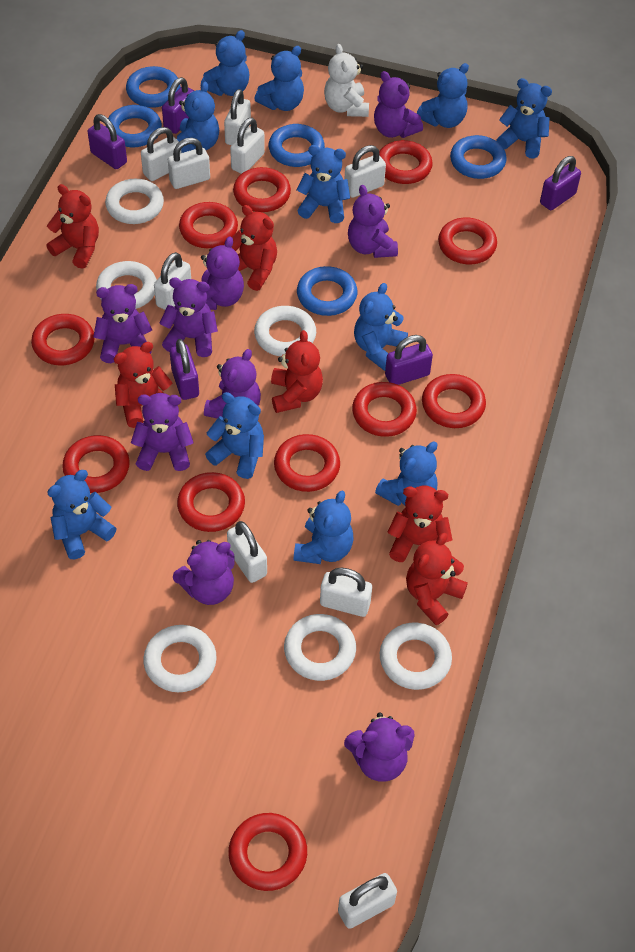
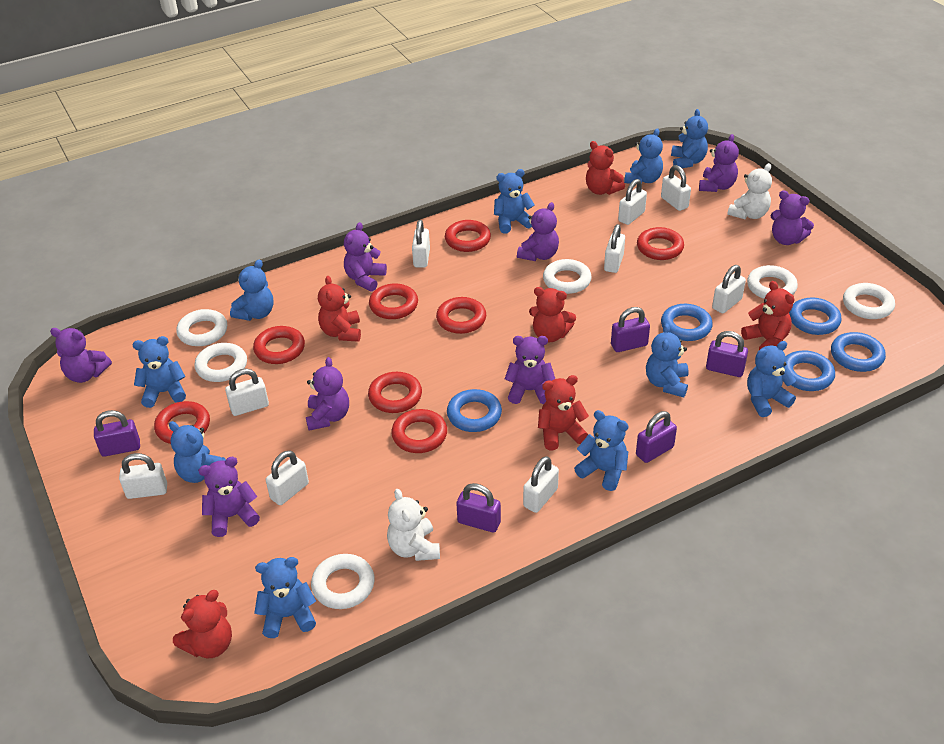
blue teddy bear: [47,470,117,559] [177,82,219,153] [201,30,249,96] [205,392,264,479] [254,46,304,111] [294,491,354,564] [296,145,350,223] [354,283,408,371] [375,442,438,506] [417,63,469,128] [496,78,552,159] = 11 -> [133,336,186,408] [169,421,226,483] [230,259,274,321] [254,557,316,638] [494,169,535,234] [574,410,629,491] [624,128,663,184] [646,323,689,398] [671,109,708,168] [747,341,796,417] = 10
purple teddy bear: [93,284,152,363] [131,393,194,471] [160,277,218,357] [173,540,235,605] [201,236,244,310] [204,349,261,419] [344,713,415,782] [348,185,398,258] [374,71,423,138] = 9 -> [50,328,112,383] [198,457,260,537] [306,357,349,431] [344,222,387,292] [505,336,555,404] [517,202,559,261] [699,134,739,192] [770,190,814,245] = 8
red ring: [31,314,94,365] [62,435,130,493] [177,472,245,532] [179,202,238,248] [228,813,307,891] [233,167,291,212] [274,434,340,492] [352,382,417,437] [379,140,433,184] [422,374,486,428] [438,218,497,264] = 11 -> [154,401,210,444] [253,326,305,364] [368,372,422,413] [369,284,418,319] [391,409,447,453] [436,297,486,334] [445,220,491,252] [637,227,684,260] = 8
white teddy bear: [324,44,369,117] = 1 -> [387,489,440,561] [727,163,772,219] = 2

